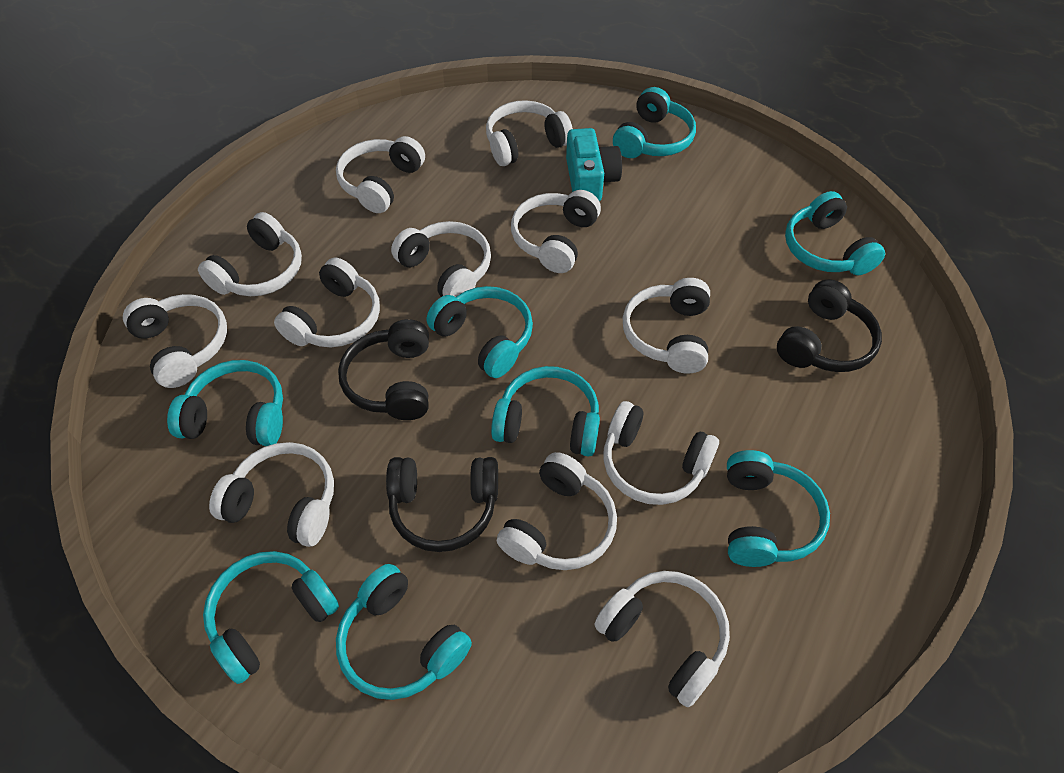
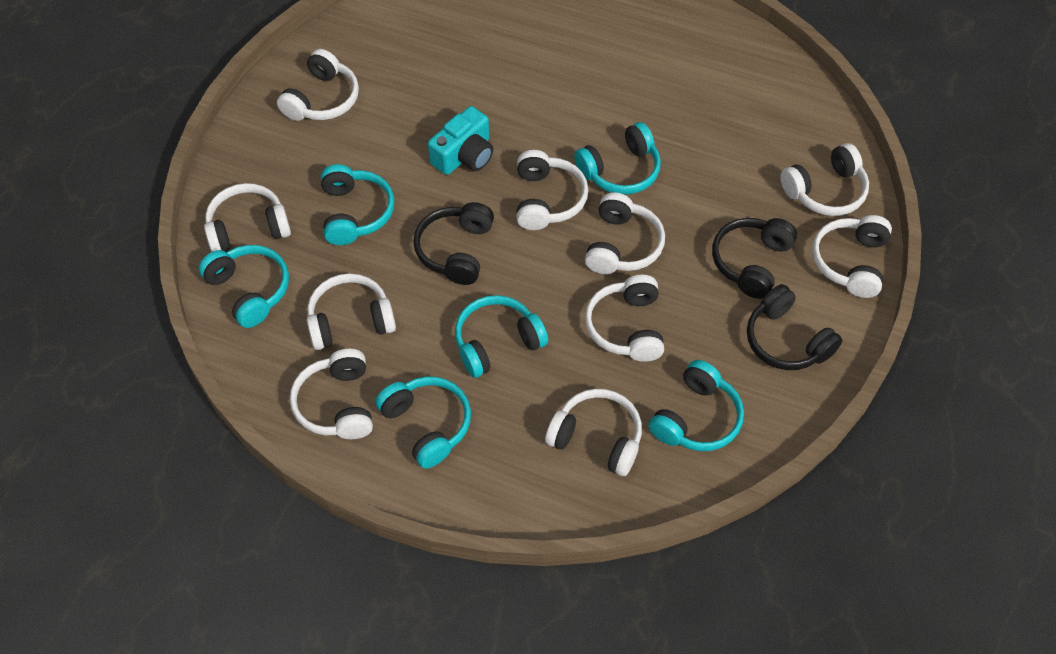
turquoise headphones: [167,360,283,446] [203,551,339,684] [336,564,472,700] [427,286,533,378] [491,366,600,457] [613,87,696,158] [727,450,830,567] [785,191,885,275] = 8 -> [199,245,289,328] [321,164,395,245] [375,376,471,469] [455,295,548,378] [574,122,661,195] [649,360,744,451] = 6
white headphones: [123,294,227,388] [198,212,302,296] [209,442,334,547] [274,257,380,347] [336,136,425,213] [391,221,491,297] [486,100,573,166] [497,452,617,570] [511,190,601,273] [594,571,730,707] [603,401,719,505] [622,278,710,374] = 12 -> [204,183,291,252] [277,49,359,121] [290,349,373,439] [307,273,396,350] [516,150,588,230] [545,389,642,476] [585,192,665,274] [585,275,664,362] [780,143,869,216] [812,215,892,298] = 10

